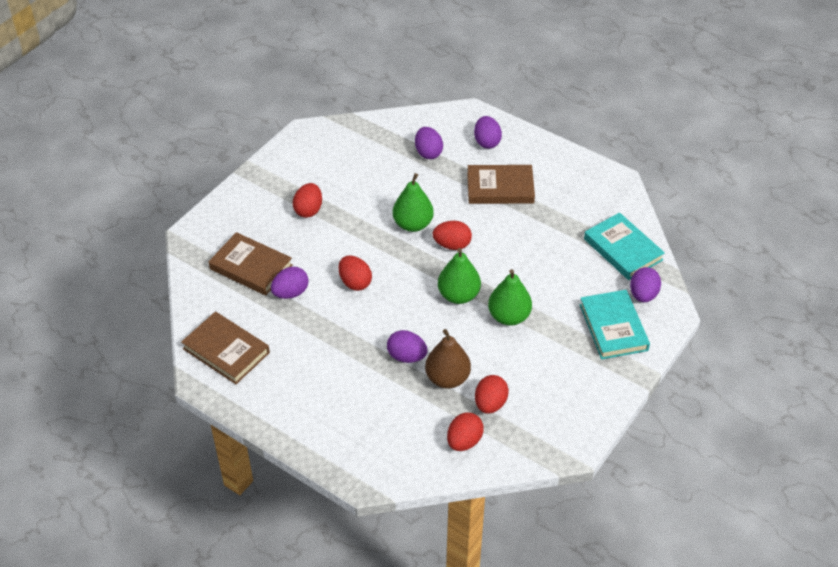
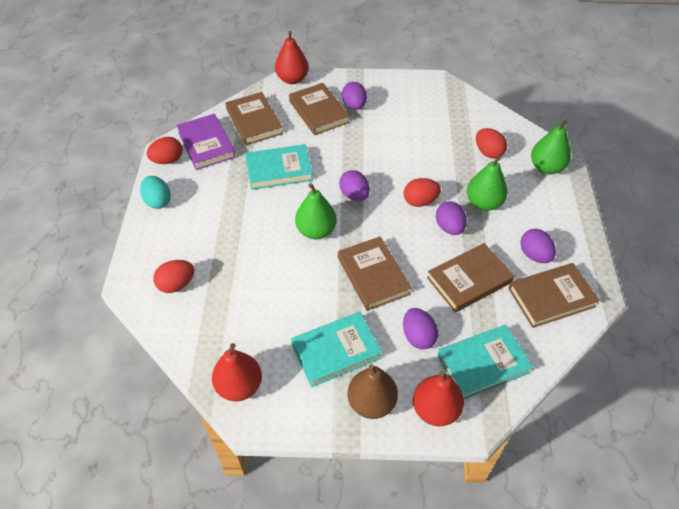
brown book: [181,311,270,384] [209,232,293,296] [467,165,535,204] = 3 -> [225,92,283,145] [289,83,350,135] [338,236,412,311] [427,243,514,313] [508,263,600,328] = 5
purple book: none = 0 -> [176,114,236,170] = 1
red egg: [293,183,322,218] [339,256,372,291] [433,221,472,250] [447,412,484,451] [475,375,509,414] = 5 -> [147,137,183,164] [153,260,194,293] [403,178,441,207] [476,128,507,159] = 4
red pear: none = 0 -> [212,343,262,401] [275,31,309,84] [413,371,464,426] = 3
turquoise book: [580,290,650,359] [584,212,665,280] = 2 -> [245,144,313,190] [291,312,383,387] [437,325,533,399] = 3
turquoise egg: none = 0 -> [140,176,171,209] = 1

